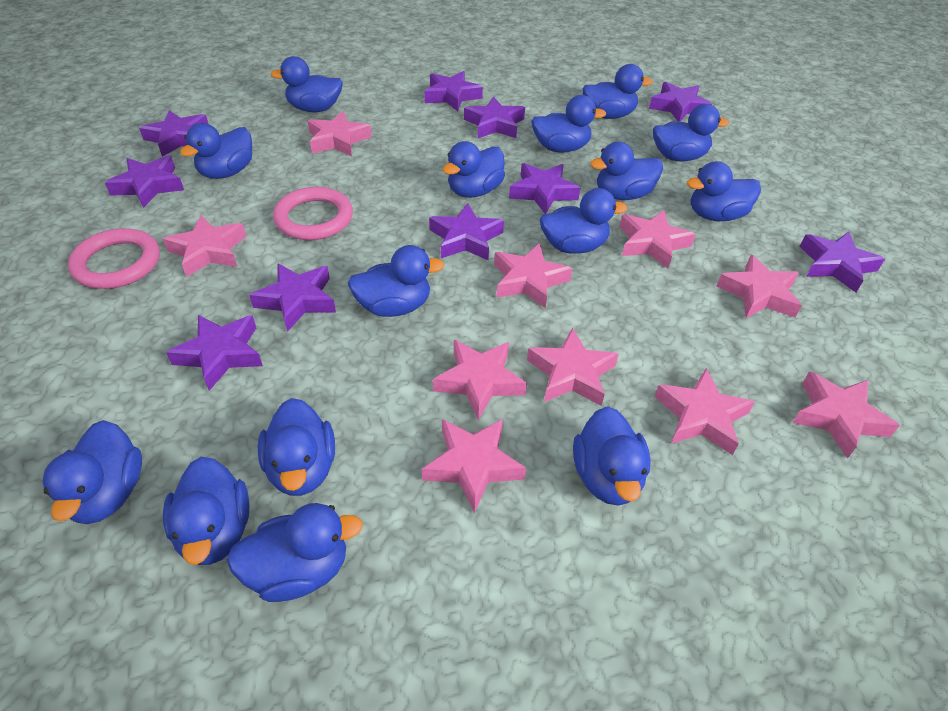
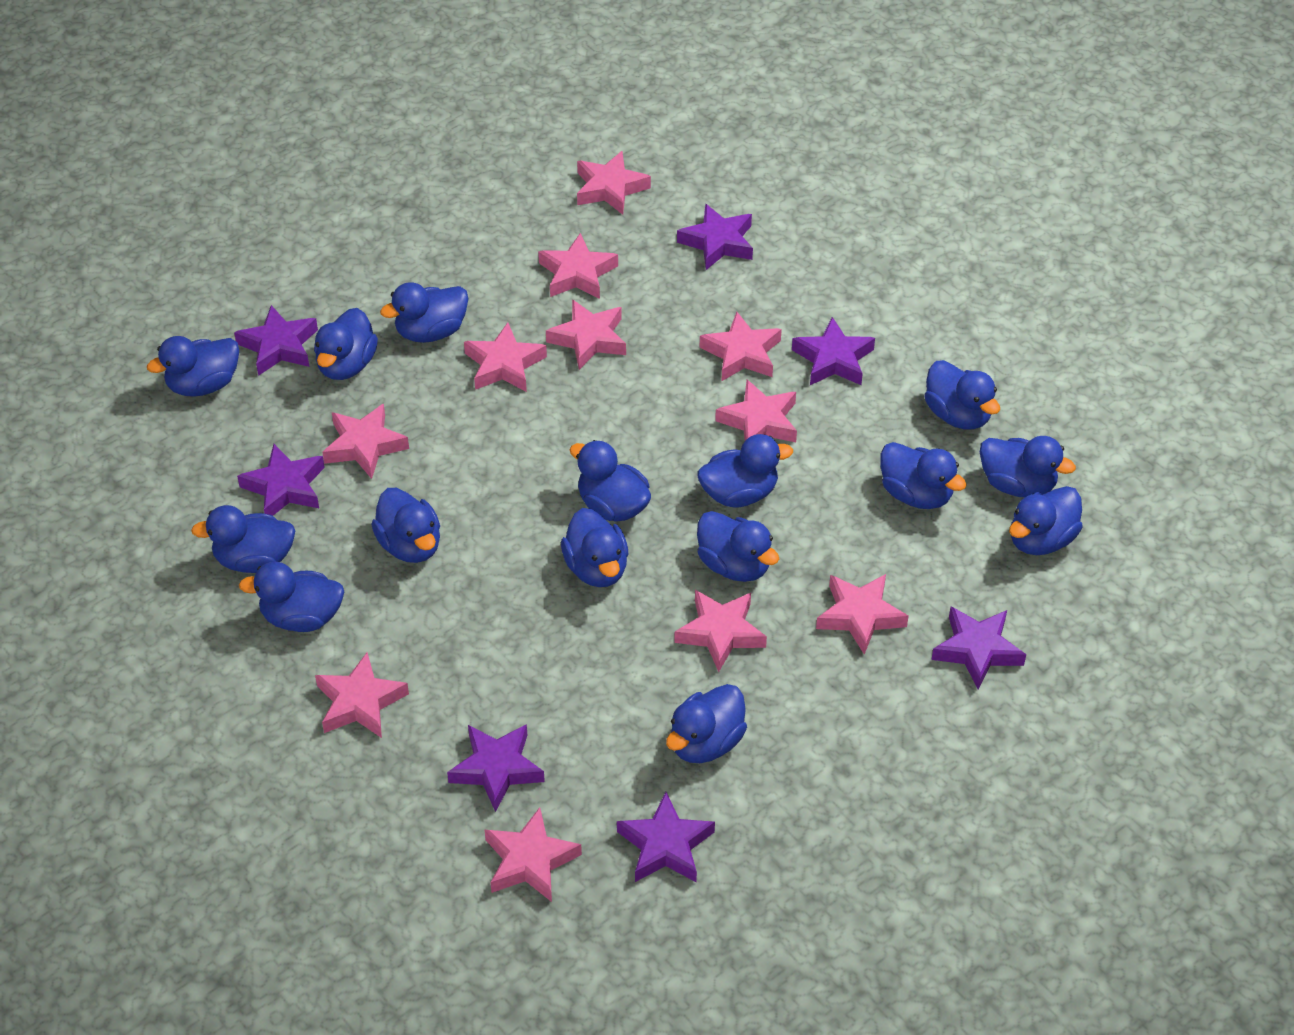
pink ring: [68,228,160,289] [273,187,353,240] = 2 -> none = 0
pink star: [163,215,246,277] [308,111,372,157] [422,419,526,513] [433,340,527,420] [494,243,572,308] [527,328,619,406] [619,210,696,268] [655,368,755,455] [717,255,802,318] [792,371,900,458] = 10 -> [315,652,409,738] [323,404,409,479] [464,323,547,392] [485,807,582,902] [538,233,618,299] [546,299,626,370] [577,151,651,215] [674,590,767,672] [700,312,782,382] [715,380,797,442] [816,574,909,655] = 11
purple star: [105,155,184,208] [139,110,208,157] [166,315,263,391] [249,264,336,332] [424,71,483,111] [429,203,504,260] [464,96,525,138] [509,163,580,214] [649,82,712,122] [800,232,885,292] = 10 -> [234,305,318,376] [237,444,325,516] [447,724,545,812] [617,792,715,882] [677,204,753,270] [792,317,875,385] [931,607,1026,689] = 7

